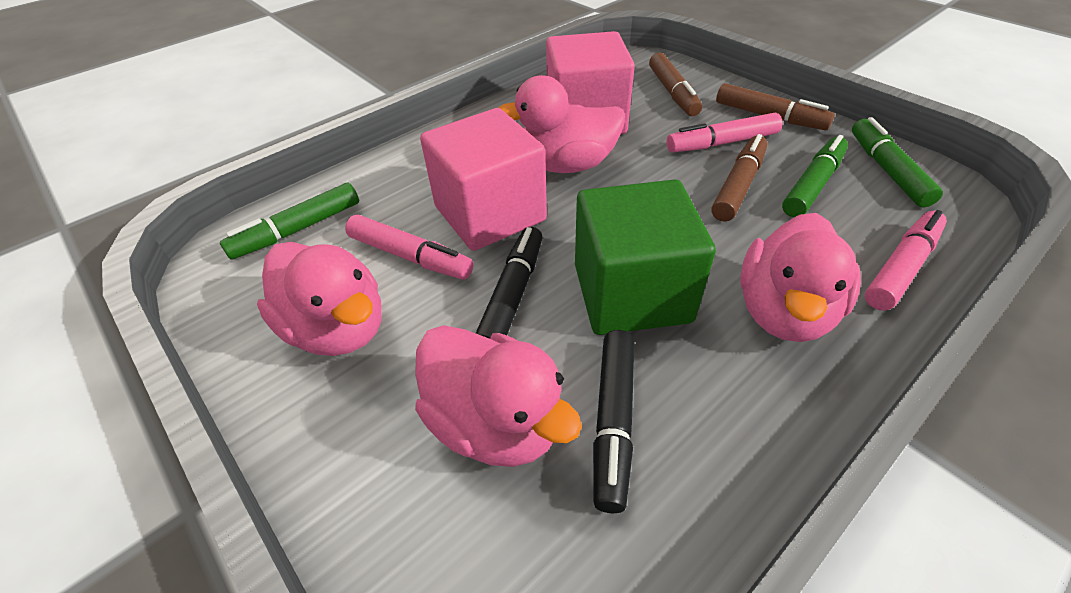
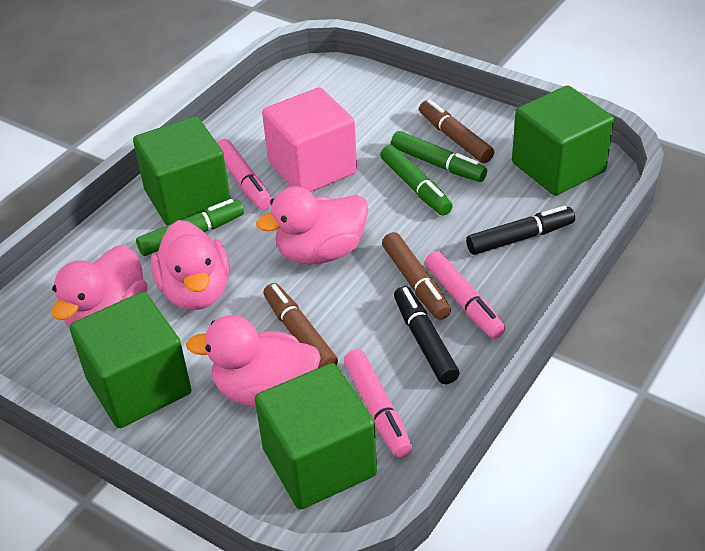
green cube: [575,179,716,335] = 1 -> [70,292,192,428] [133,116,231,226] [255,363,377,510] [512,86,614,196] = 4
pink cube: [420,108,547,251] [546,31,635,134] = 2 -> [262,87,357,192] = 1

